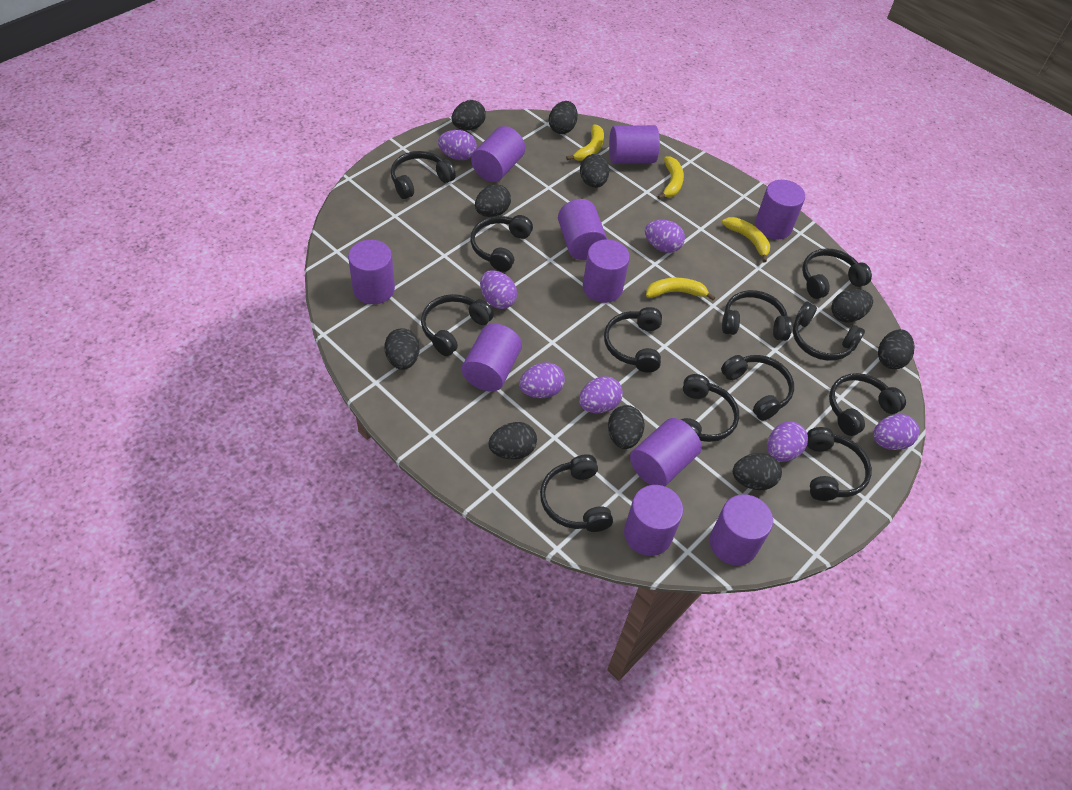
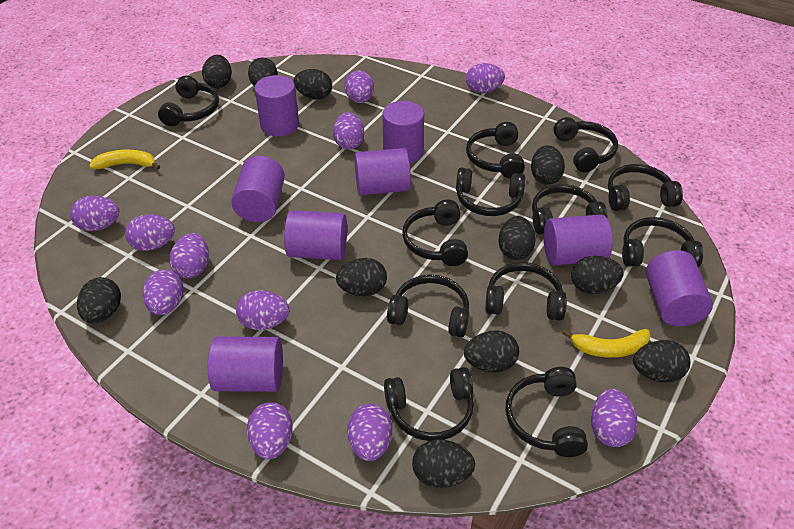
black egg: [384,328,420,370] [451,100,486,130] [475,184,511,217] [488,422,537,459] [549,101,578,134] [580,154,609,188] [608,405,644,449] [733,453,782,490] [831,289,873,323] [878,329,915,369] = 10 -> [77,277,121,323] [202,55,232,88] [248,57,277,86] [293,69,332,100] [336,258,387,296] [412,440,475,488] [464,330,519,373] [498,216,536,260] [531,145,565,185] [571,256,624,294] [633,340,690,382] = 11
purple cylinder: [348,240,395,304] [462,323,522,392] [471,126,525,182] [558,199,607,260] [583,239,630,303] [609,125,660,164] [624,485,683,556] [630,418,702,486] [710,494,773,565] [755,180,805,239] = 10 -> [208,336,283,392] [231,156,285,222] [255,75,299,136] [284,210,347,260] [354,148,411,195] [382,101,424,163] [544,214,613,266] [646,250,713,326] = 8
purple egg: [438,130,477,160] [480,270,517,309] [519,362,565,398] [579,376,623,413] [645,220,685,253] [767,422,808,462] [873,414,919,450] = 7 -> [70,196,119,231] [125,214,175,251] [142,270,184,315] [169,233,209,278] [236,290,289,330] [247,402,293,459] [333,112,364,149] [344,71,374,103] [347,404,392,461] [466,63,505,93] [591,389,638,447] = 11
yellow banana: [566,124,604,161] [646,277,715,300] [657,156,684,199] [722,217,770,262] = 4 -> [89,150,160,169] [562,329,650,358] = 2

